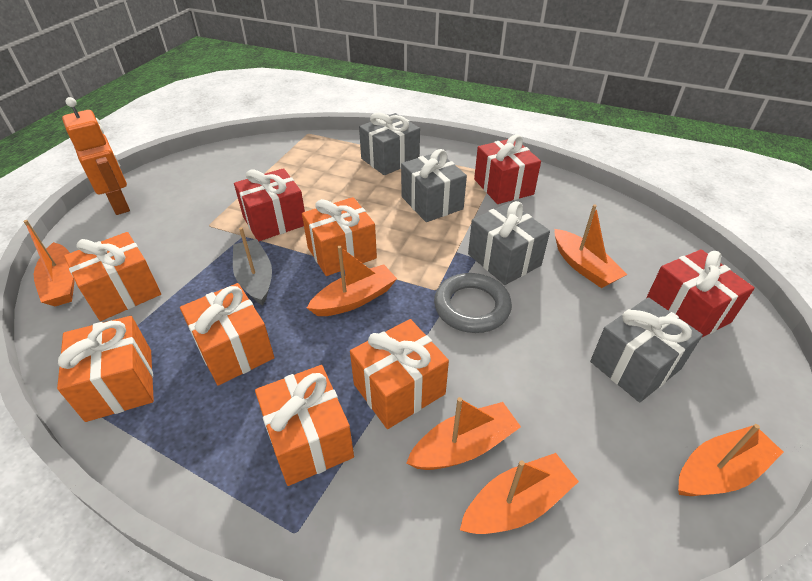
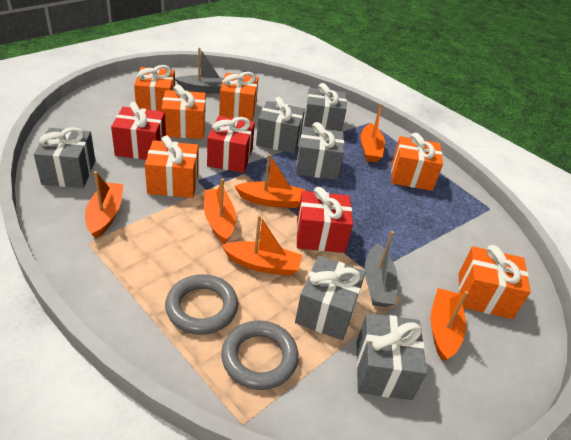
grey boat: [233,227,272,305] = 1 -> [175,48,224,94] [364,231,397,307] = 2
grey gift: [359,113,420,175] [401,149,467,222] [468,201,550,285] [590,297,703,402] = 4 -> [34,127,95,188] [256,97,305,154] [295,256,366,340] [296,122,344,180] [304,83,347,131] [356,313,427,400] = 6
grey ring: [434,273,512,333] = 1 -> [165,274,238,335] [221,320,299,390] = 2
orange robot: [62,97,130,215] = 1 -> none = 0

